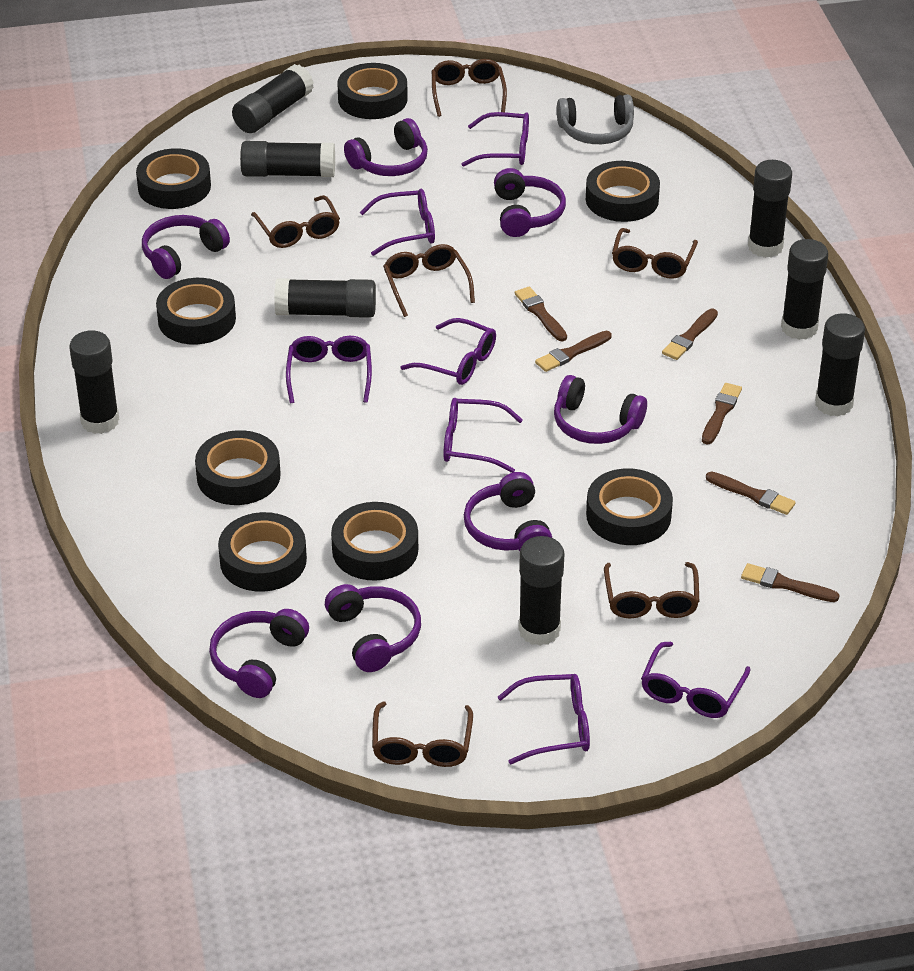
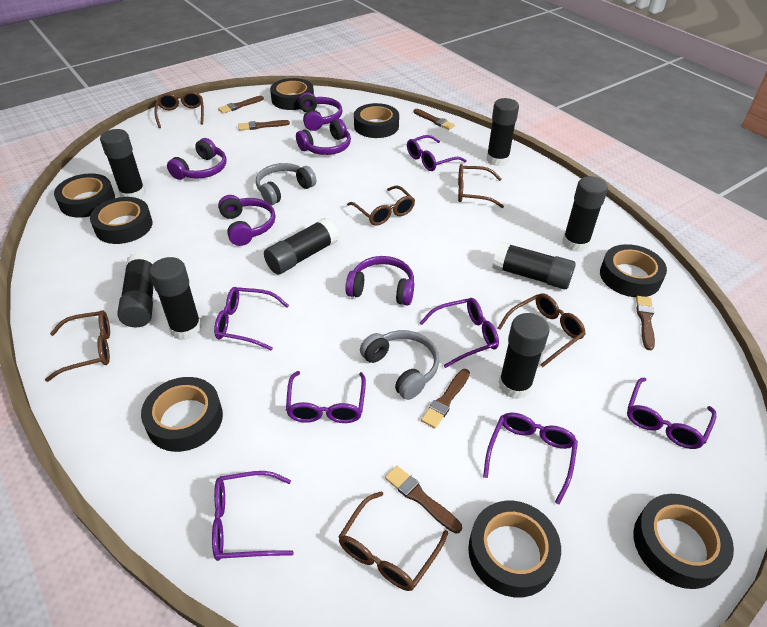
grey headphones: [557,95,634,144] = 1 -> [256,163,316,205] [360,330,439,400] = 2
purple headphones: [142,215,230,279] [209,609,309,698] [325,584,421,672] [344,118,428,176] [464,472,552,551] [494,168,566,237] [554,375,647,444] = 7 -> [167,138,226,180] [218,195,275,246] [296,119,351,155] [298,92,342,131] [345,256,414,306] = 5

